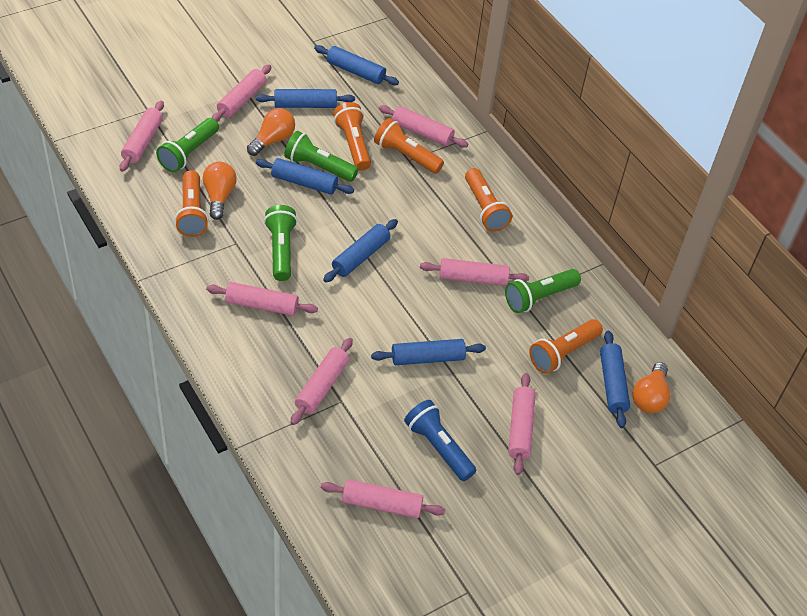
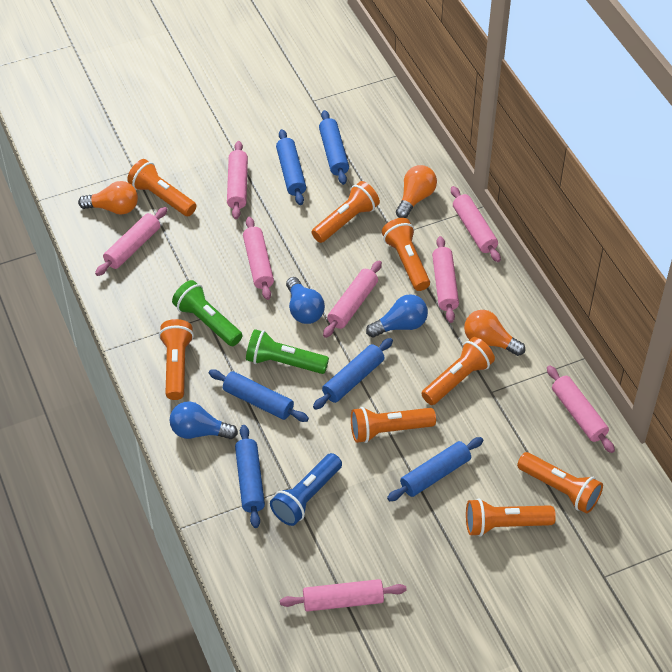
blue light bulb: none = 0 -> [169,401,238,439] [286,277,325,324] [366,294,428,338] = 3
green flashlight: [156,118,219,172] [264,205,297,281] [284,131,358,182] [505,269,581,313] = 4 -> [172,280,243,346] [246,329,329,374] = 2
orange flashlight: [175,170,209,237] [333,102,371,171] [374,118,444,174] [465,168,512,232] [529,319,603,374] = 5 -> [127,159,196,216] [159,319,194,400] [312,181,380,243] [351,407,436,443] [382,218,430,291] [422,337,495,405] [466,498,556,537] [517,452,603,514] = 8

